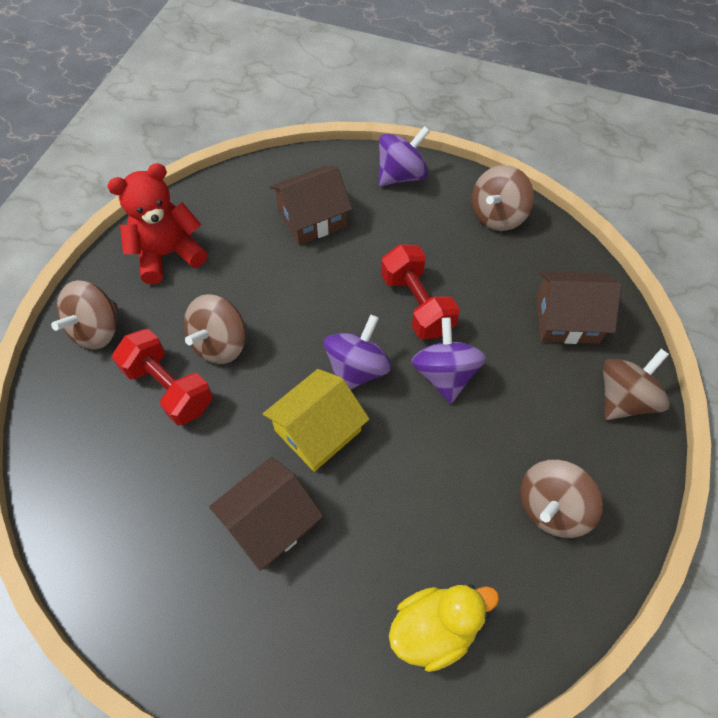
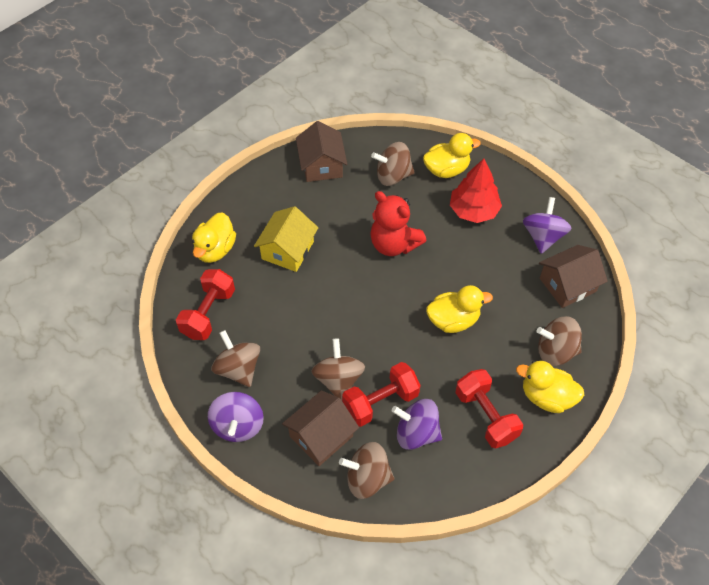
red dumbbell: [112,329,213,425] [381,244,460,339] = 2 -> [176,269,235,340] [342,362,421,427] [455,369,523,448] = 3
red tree: none = 0 -> [450,159,502,223] = 1
yellow duck: [389,585,499,672] = 1 -> [192,212,236,263] [423,133,481,178] [426,285,493,333] [516,361,584,413] = 4

